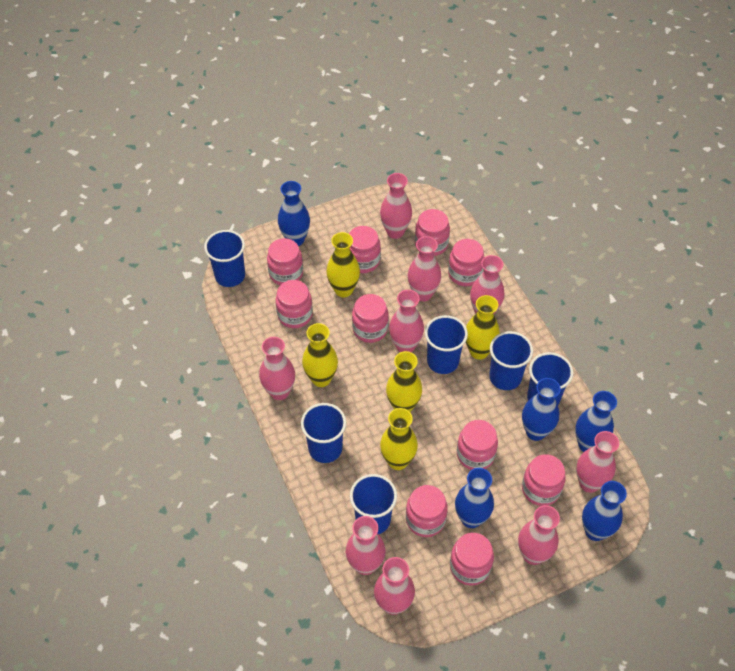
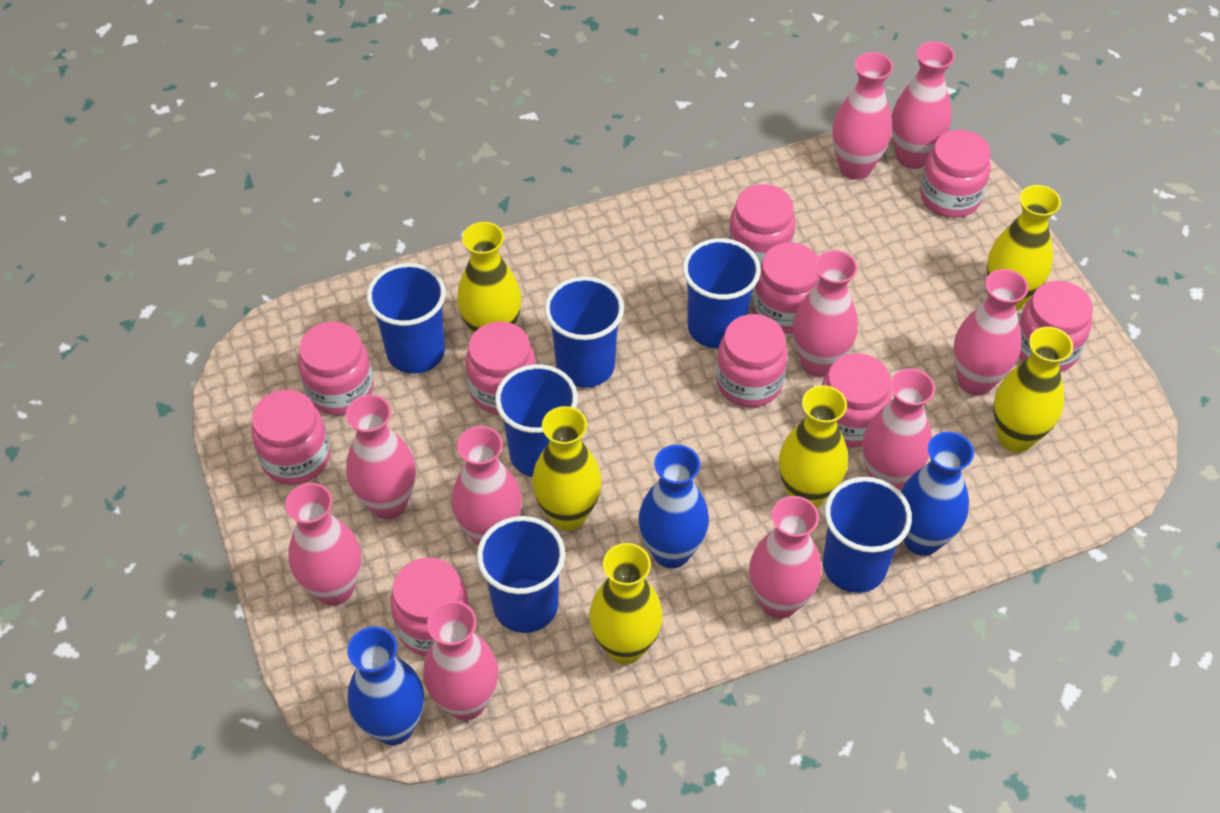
blue vase: [278,181,310,246] [455,468,494,528] [522,378,561,441] [575,391,617,452] [582,481,627,541] = 5 -> [347,626,424,745] [638,445,709,568] [901,432,974,556] = 3
pink vase: [259,337,295,400] [346,516,386,575] [374,557,415,615] [380,173,412,239] [389,290,424,352] [408,236,441,302] [470,255,504,314] [518,505,560,565] [576,431,619,493] = 9 -> [285,483,361,606] [346,395,416,519] [423,601,498,720] [452,426,522,546] [749,496,821,619] [793,250,858,377] [832,52,893,180] [862,369,935,491] [892,41,955,169] [953,269,1029,396] = 10
yellow vase: [302,323,338,387] [326,232,360,297] [380,408,418,470] [386,351,422,412] [466,295,500,360] = 5 -> [457,222,521,334] [532,406,602,531] [589,543,663,664] [779,385,848,508] [987,185,1061,311] [994,327,1073,453] = 6

